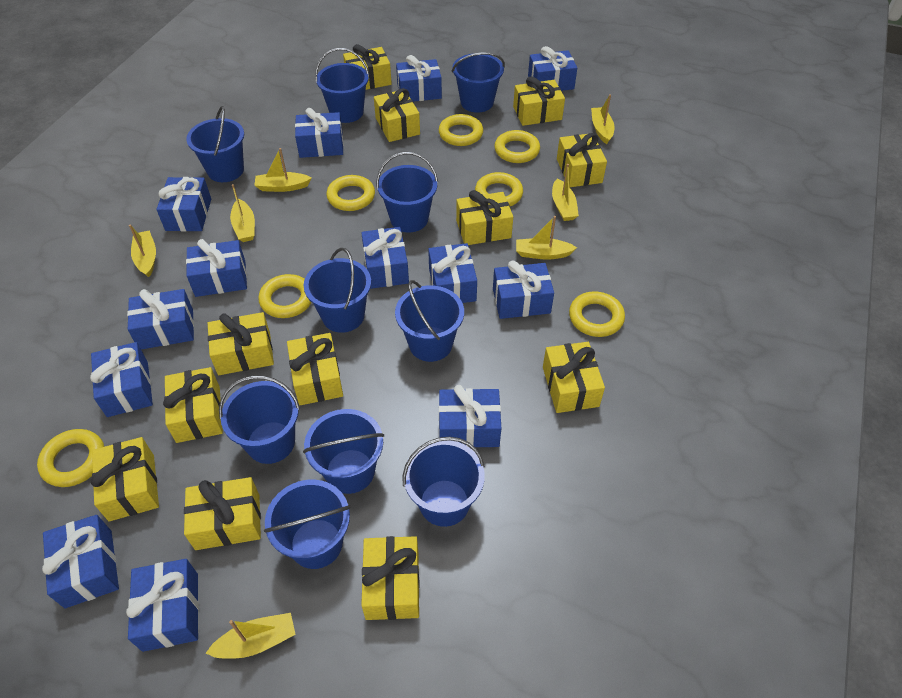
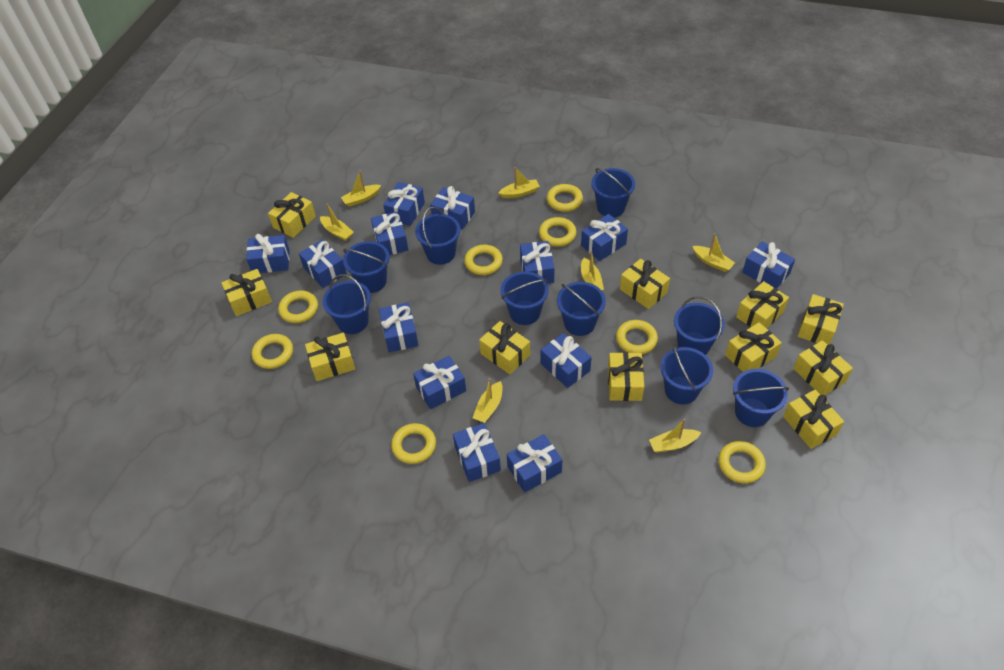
blue bucket: [186,106,244,182] [219,375,300,464] [264,480,351,569] [303,409,384,494] [304,248,371,333] [315,48,369,123] [376,152,438,233] [395,280,464,362] [402,437,485,527] [452,52,505,113] = 10 -> [323,274,371,334] [343,241,389,293] [415,207,460,265] [501,271,549,325] [557,282,606,336] [591,168,635,217] [660,344,713,404] [674,296,725,355] [733,369,789,427] = 9
yellow gift: [91,437,159,521] [163,367,223,443] [184,477,261,550] [208,312,274,375] [287,333,343,405] [343,44,392,90] [361,536,420,620] [374,88,420,142] [456,190,513,245] [513,76,565,126] [543,342,605,413] [557,133,607,187] = 12 -> [222,269,272,316] [268,192,316,238] [305,332,355,381] [479,321,530,374] [608,352,644,401] [620,259,670,309] [725,322,782,372] [736,281,789,329] [783,390,844,449] [793,340,853,395] [798,294,844,345] = 11
yellow ring: [37,429,104,487] [258,274,312,318] [326,175,375,211] [439,114,483,146] [475,172,523,207] [494,130,540,163] [569,291,625,337] = 7 -> [252,334,293,369] [278,291,318,323] [391,423,436,464] [464,245,503,275] [539,217,577,247] [547,184,583,212] [616,320,658,354] [718,441,766,483] = 8

